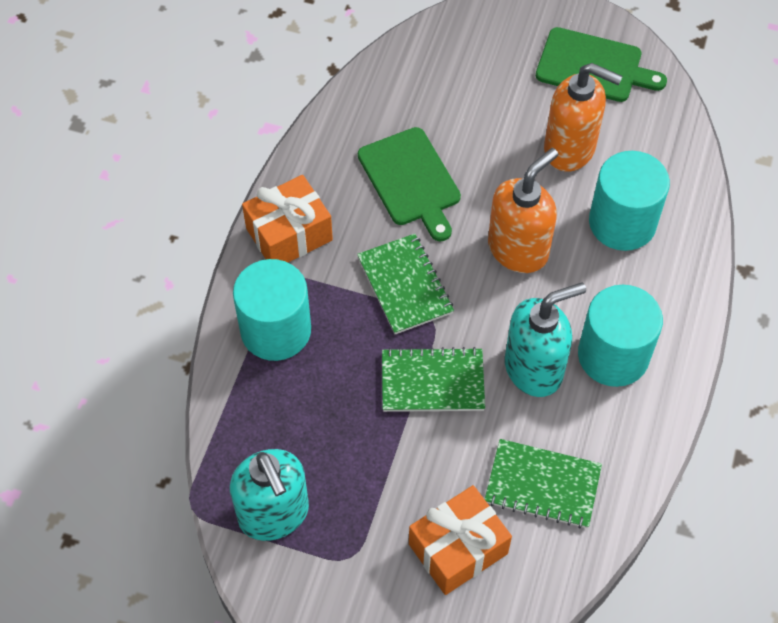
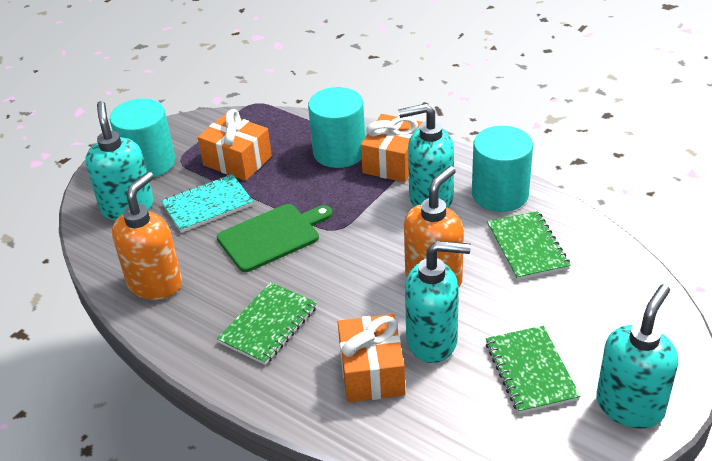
green cutting board: [358,127,461,241] [536,27,667,102] = 2 -> [217,204,332,272] = 1
orange gift: [242,175,333,262] [409,485,512,595] = 2 -> [198,109,272,181] [338,314,405,402] [361,114,423,182] = 3
turquoise notebook: none = 0 -> [161,174,253,233] = 1
turquoise soap dispenser: [230,449,309,541] [505,282,586,397] = 2 -> [85,101,153,220] [398,104,454,208] [405,241,471,363] [596,284,678,429] = 4

